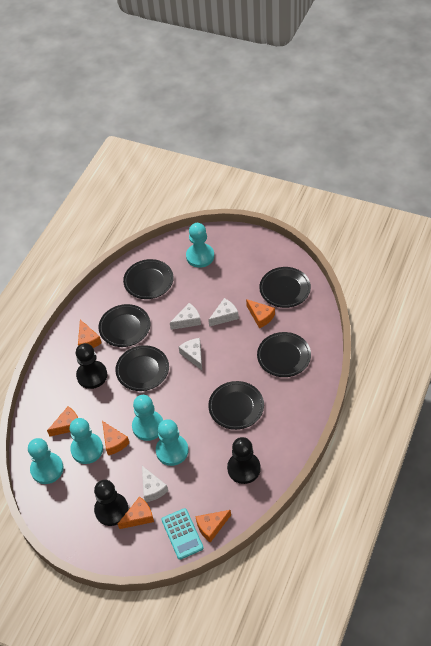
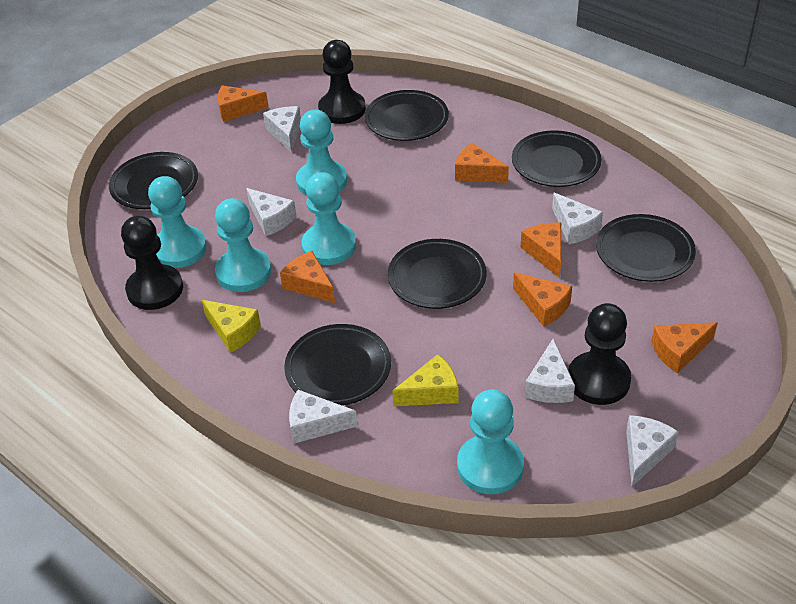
turquoise calculator: [161,508,204,560] = 1 -> none = 0
white cheese: [142,466,168,502] [170,303,201,330] [179,338,202,370] [208,298,239,327] = 4 -> [246,188,296,236] [263,106,301,152] [289,390,358,444] [525,339,575,403] [552,192,603,244] [626,415,679,486] = 6
yellow cheese: none = 0 -> [202,300,261,353] [393,354,458,406] = 2

